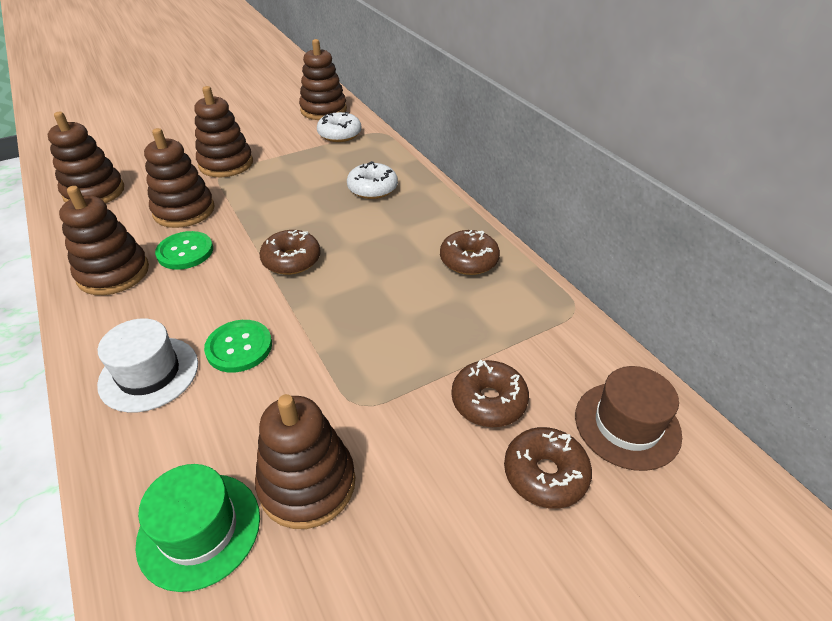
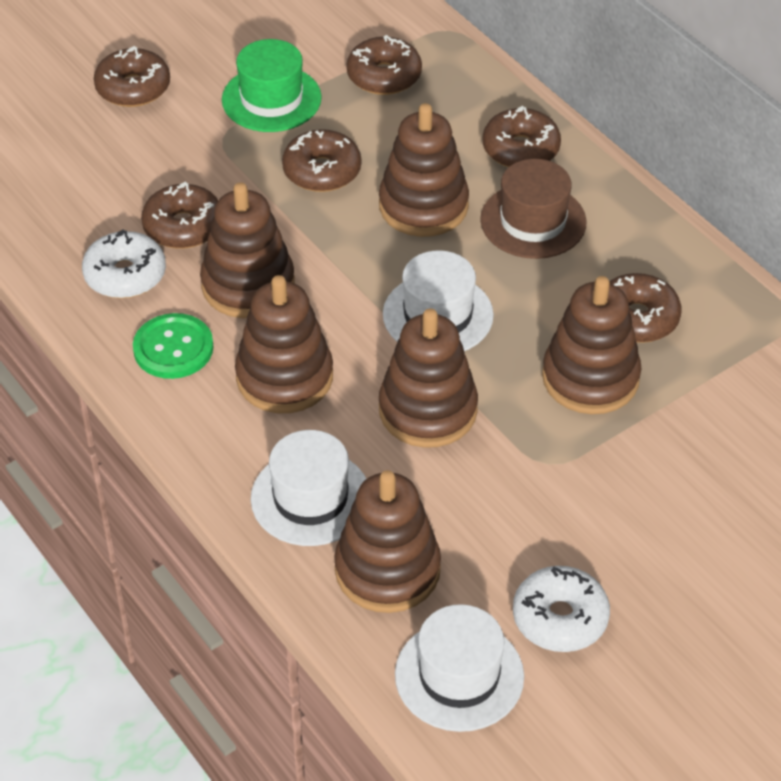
brown donut: [260,230,321,275] [440,230,500,275] [451,360,529,427] [504,427,592,509] = 4 -> [94,46,170,107] [141,182,218,248] [282,129,361,192] [346,35,422,95] [483,106,561,167] [609,273,681,343] = 6
green button: [155,231,213,270] [204,320,272,373] = 2 -> [133,313,213,379] = 1
white hat: [97,318,198,413] = 1 -> [251,430,366,546] [383,250,494,351] [395,604,524,732] = 3

